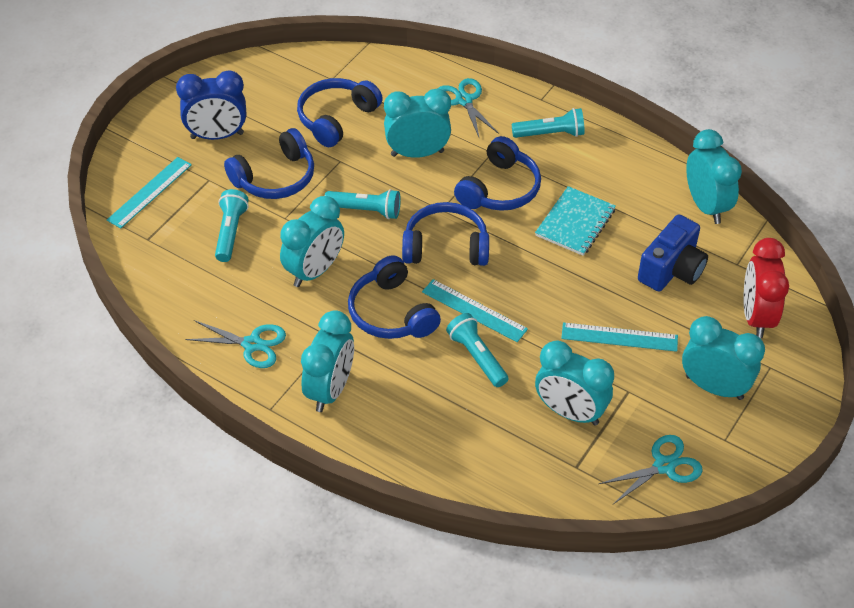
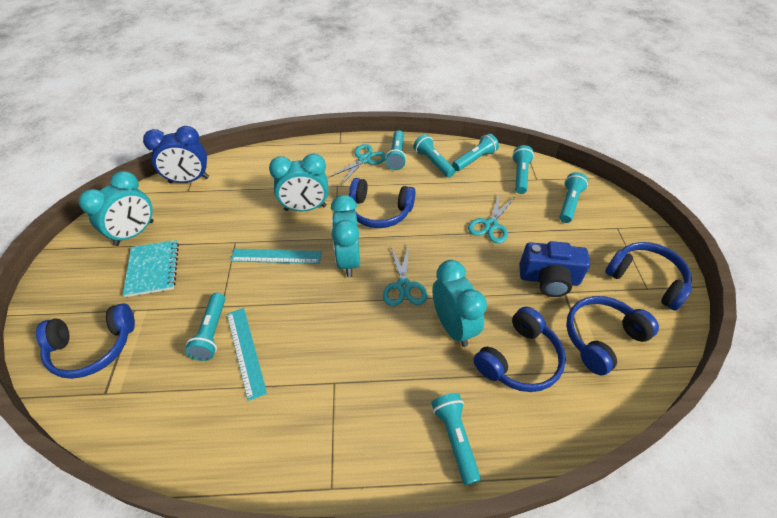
red clock: [744,238,789,338] = 1 -> none = 0
turquoise clock: [280,196,344,287] [301,310,354,412] [384,88,451,158] [535,340,614,425] [682,316,765,400] [686,129,742,224] = 6 -> [79,171,154,246] [269,154,328,211] [331,195,360,277] [432,260,487,347] = 4
turquoise flashlight: [215,189,249,262] [325,189,401,219] [446,313,508,387] [512,108,585,138] = 4 -> [185,293,225,361] [385,130,406,170] [413,134,455,178] [431,393,481,485] [452,134,499,171] [512,145,534,194] [560,172,588,223] = 7
turquoise ruler: [107,157,192,229] [422,279,528,342] [561,322,678,352] = 3 -> [227,308,267,401] [230,249,322,264] = 2

